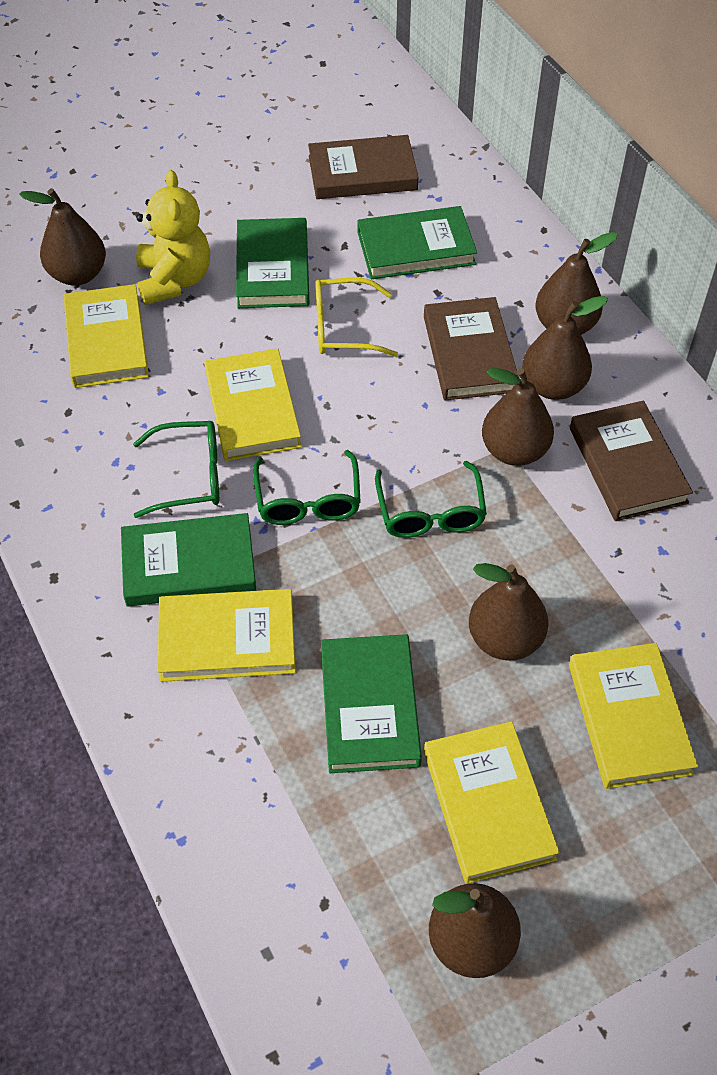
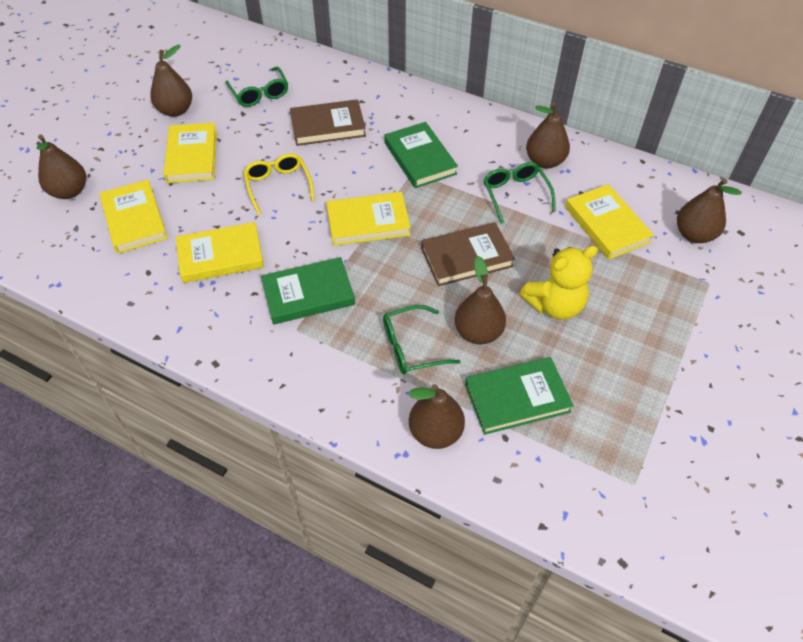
brown book: [308,135,419,199] [424,297,519,401] [570,401,693,521] = 3 -> [290,99,366,146] [421,222,515,286] = 2
green book: [121,513,256,607] [236,218,309,308] [321,634,422,773] [357,206,477,279] = 4 -> [261,257,355,325] [384,122,458,188] [465,357,574,435] = 3

